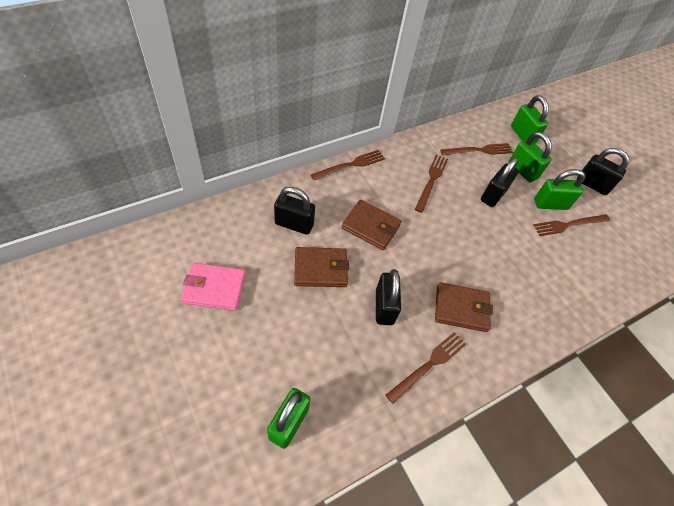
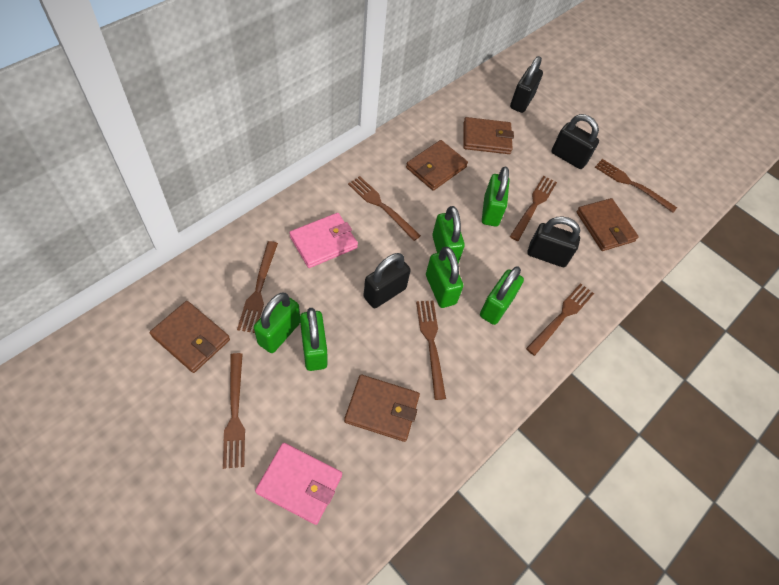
brown fork: [311,150,385,180] [385,332,466,404] [415,155,448,213] [440,143,513,155] [534,215,610,236] = 5 -> [223,353,245,469] [237,241,278,333] [348,176,421,241] [416,301,446,400] [510,176,557,241] [526,283,594,356] [595,159,677,213] = 7
brown wallet: [294,247,349,287] [341,200,401,250] [435,282,493,332] = 3 -> [150,301,230,373] [344,375,420,442] [406,140,468,191] [463,117,514,154] [576,198,639,251] = 5
green padlock: [267,388,311,449] [509,132,552,182] [511,95,549,144] [534,169,586,210] = 4 -> [254,293,300,353] [300,308,327,371] [426,247,463,308] [432,206,465,263] [480,266,524,325] [482,167,509,227] = 6
pink wallet: [181,263,246,311] = 1 -> [255,443,342,525] [289,213,358,268] = 2

